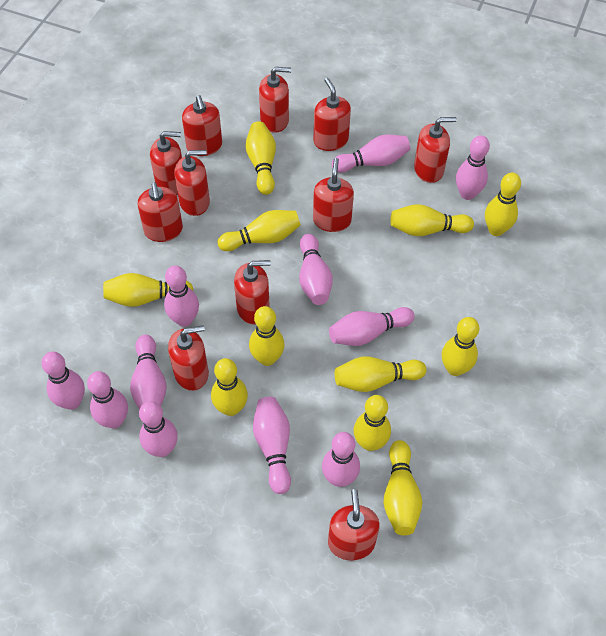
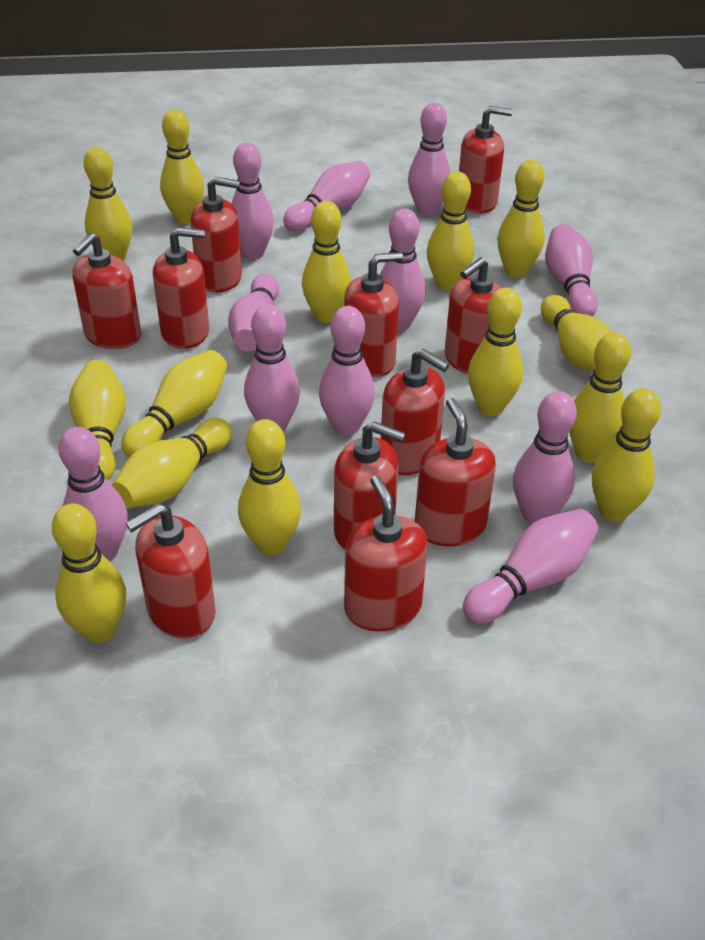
yellow bowling pin: [103,273,193,307] [211,358,248,416] [218,210,300,251] [246,121,276,195] [249,306,285,366] [335,356,426,392] [353,395,391,451] [384,440,422,535] [391,204,474,236] [442,317,479,376] [485,173,521,236] = 11 -> [52,503,126,643] [69,360,126,480] [84,147,132,261] [112,418,232,508] [121,350,227,457] [160,110,204,224] [238,419,301,555] [302,201,351,323] [427,171,474,291] [468,288,523,416] [497,160,545,278] [541,295,611,372] [569,332,631,463] [592,388,661,522] = 14

